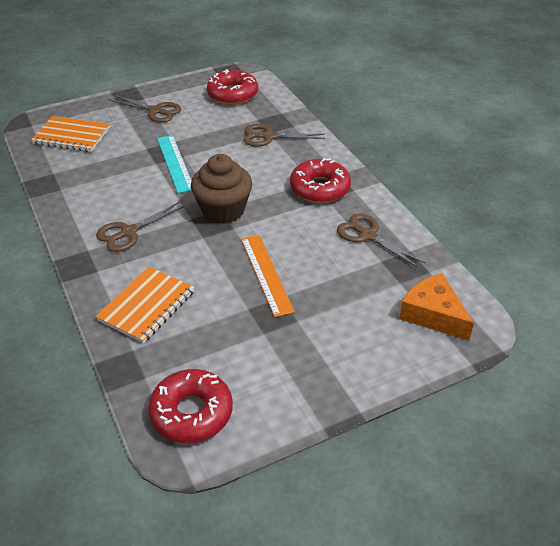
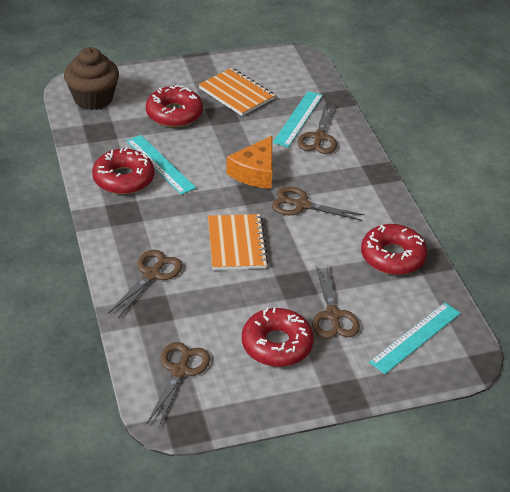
brown scissors: [96,202,185,252] [109,95,181,123] [243,124,325,147] [337,214,425,268] = 4 -> [108,250,182,319] [147,342,210,427] [272,187,365,221] [298,105,337,154] [312,265,360,339] = 5
orange ruler: [241,235,295,317] = 1 -> none = 0
red donut: [148,369,233,443] [207,69,258,105] [290,158,351,203] = 3 -> [92,147,154,194] [146,85,203,127] [242,307,314,367] [361,224,427,275] = 4
turquoise ruler: [157,135,192,193] = 1 -> [126,135,196,195] [273,91,323,147] [369,303,461,374] = 3

